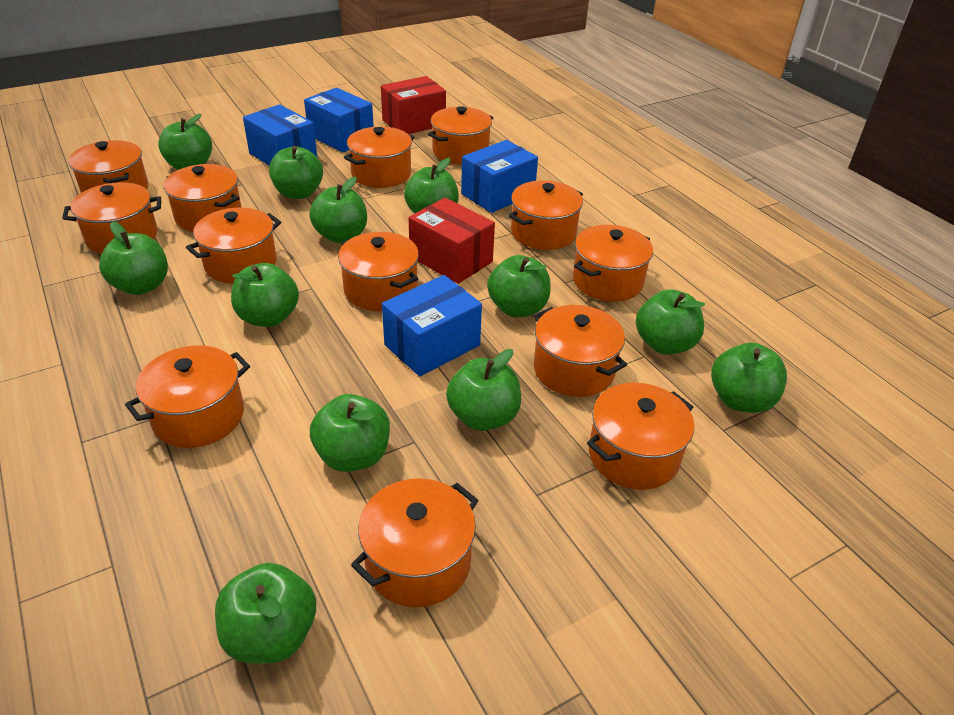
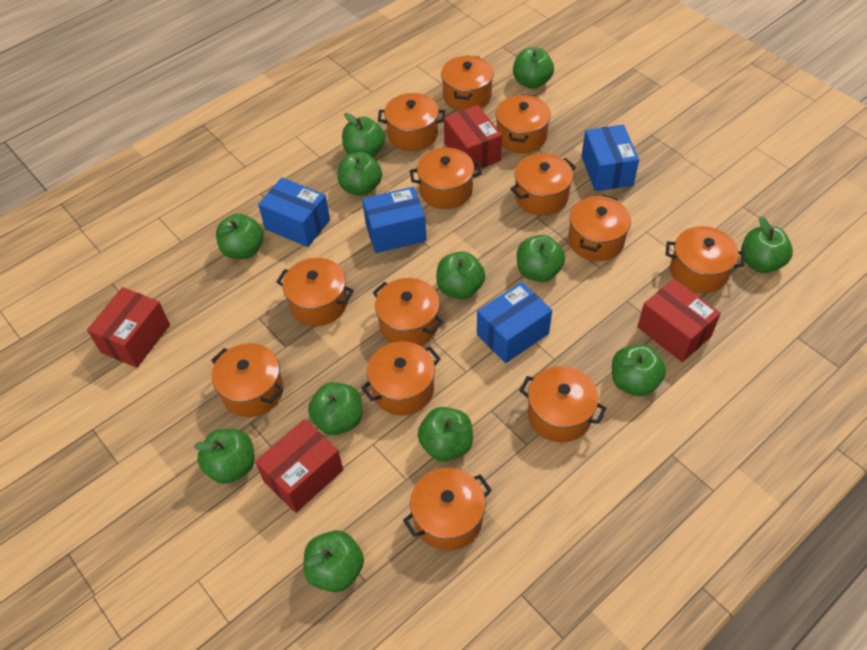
red box: [381,76,446,134] [408,198,495,284] = 2 -> [87,287,170,368] [255,419,343,513] [444,105,502,171] [637,279,721,362] = 4

